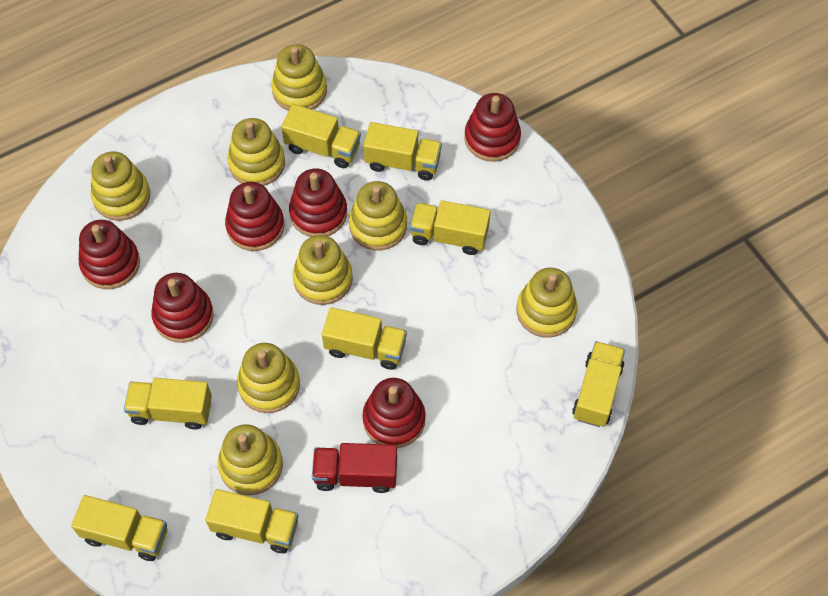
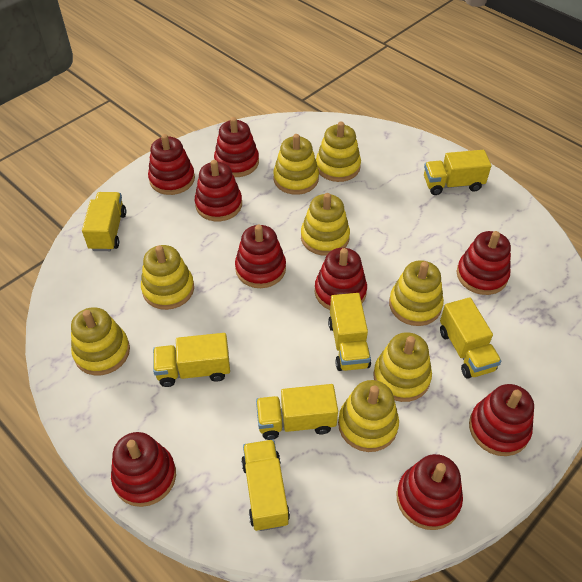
red stacking toy: [79,220,140,289] [151,273,214,343] [225,182,285,251] [289,169,347,237] [362,378,425,448] [464,93,521,162] = 6 -> [111,432,176,507] [148,134,195,195] [195,160,242,221] [214,117,259,177] [235,225,286,288] [315,248,367,310] [396,454,463,530] [457,231,511,295] [469,384,534,456] = 9
red truck: [312,443,397,493] = 1 -> none = 0
yellow truck: [71,495,167,561] [124,378,212,429] [205,489,298,553] [281,104,361,168] [322,307,407,370] [364,122,442,181] [410,200,491,255] [572,341,625,427] = 8 -> [82,192,126,251] [153,333,230,387] [241,439,290,531] [256,384,338,440] [328,293,371,371] [424,150,491,195] [440,297,502,379] = 7

